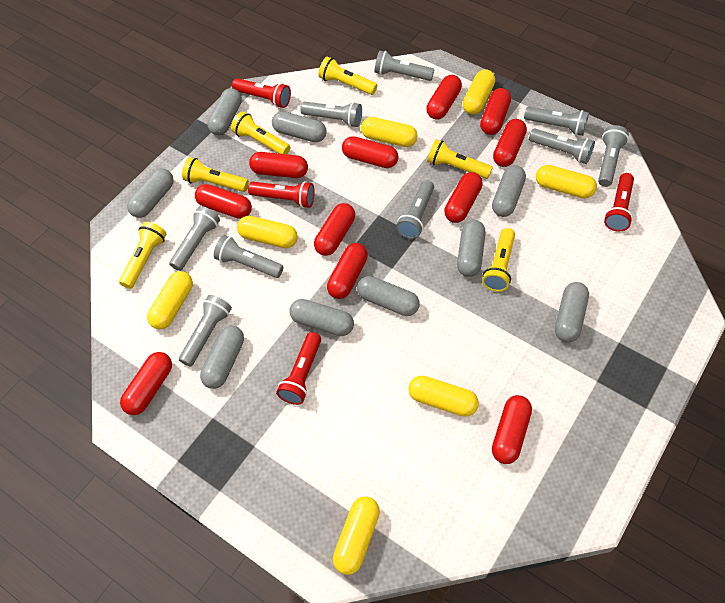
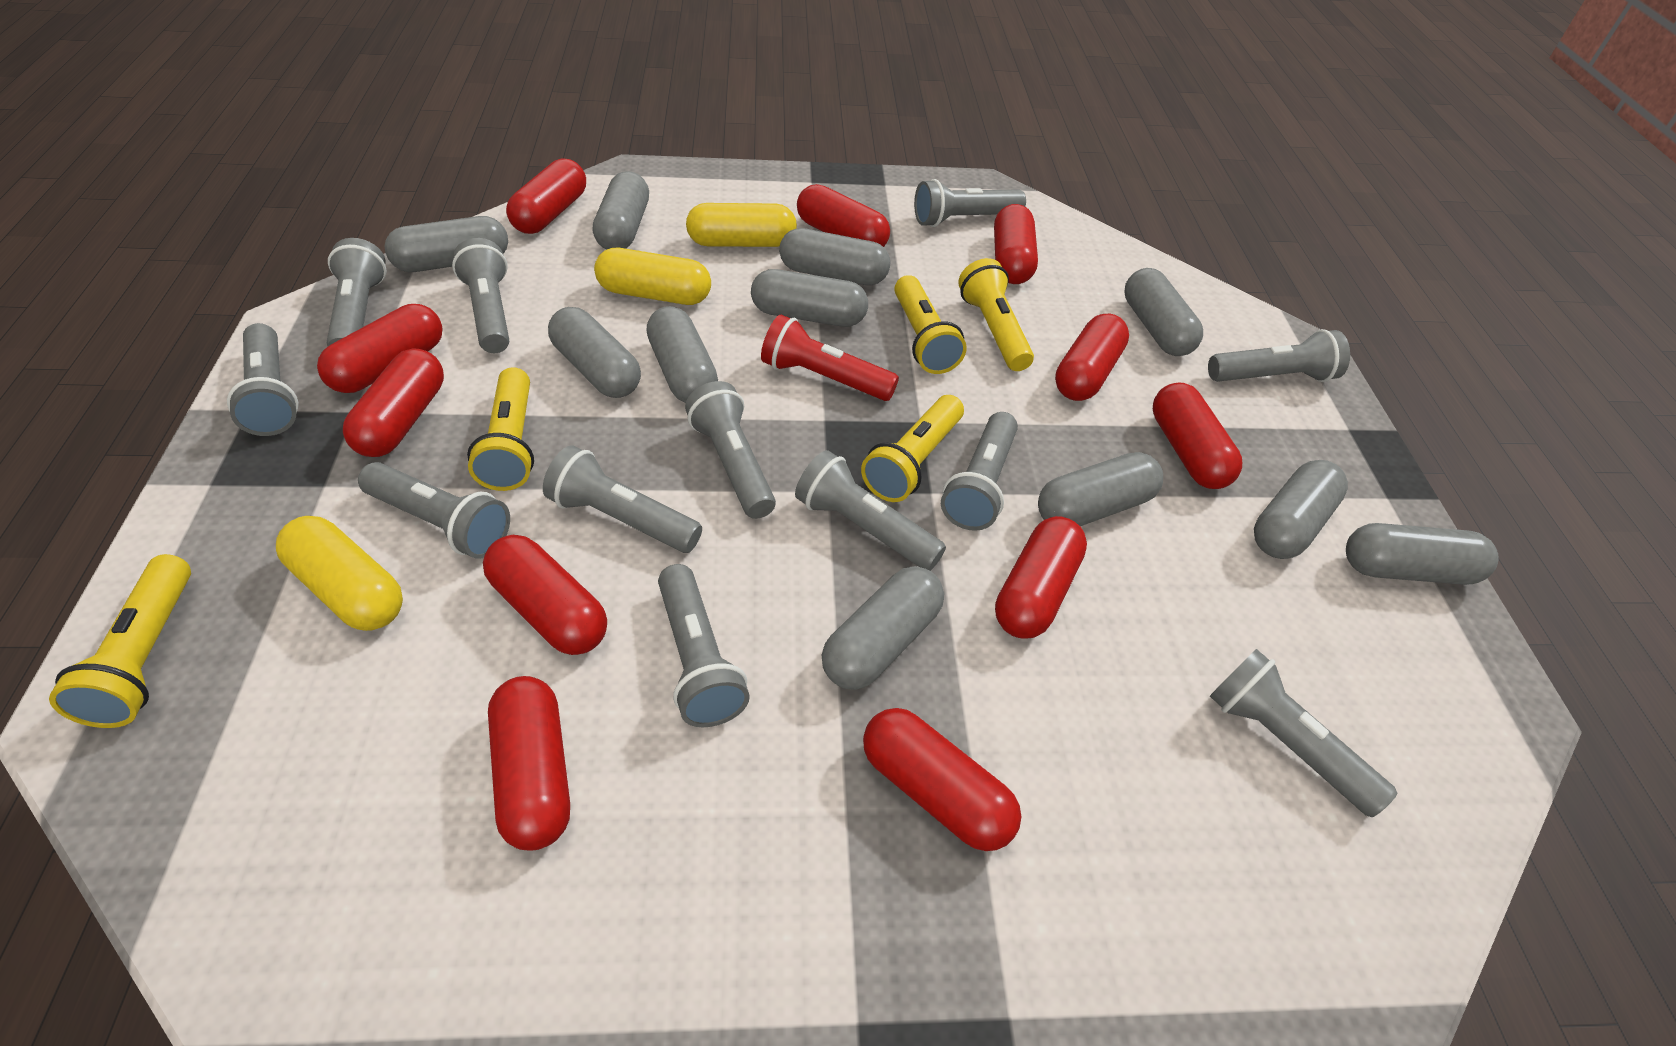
grey capsule: [127,168,174,218] [200,325,244,389] [208,88,242,135] [272,111,327,142] [289,299,354,336] [357,276,420,316] [457,220,486,277] [492,165,526,217] [555,282,589,342] = 9 -> [385,216,508,272] [548,307,641,398] [593,171,649,250] [646,306,718,403] [751,269,868,327] [779,228,890,285] [822,566,944,690] [1038,452,1163,526] [1124,268,1203,356] [1254,460,1348,559] [1346,523,1499,585] = 11
grey flashlight: [169,206,220,271] [179,295,232,367] [214,235,283,278] [300,101,362,127] [375,51,434,81] [396,180,434,239] [524,107,589,136] [529,128,595,164] [598,125,629,187] = 9 -> [227,323,298,436] [327,238,387,346] [358,462,510,559] [452,238,509,353] [543,445,702,553] [658,564,750,727] [685,381,776,519] [795,450,946,571] [914,179,1026,227] [941,412,1018,531] [1208,329,1350,382] [1210,649,1397,817] = 12
red flashlight: [232,78,291,108] [248,181,315,208] [276,332,321,405] [604,173,634,231] = 4 -> [761,315,899,401] = 1
yellow capsule: [147,271,193,329] [237,216,298,248] [333,497,380,575] [361,117,418,147] [408,376,479,417] [463,69,495,115] [536,165,597,198] = 7 -> [276,516,403,631] [594,248,711,305] [686,203,797,247] = 3
yellow flashlight: [119,222,167,289] [182,157,249,192] [231,111,291,154] [318,57,377,95] [427,139,493,179] [482,228,515,292] = 6 -> [49,554,191,728] [467,367,534,491] [861,395,964,502] [894,275,967,374] [958,258,1034,371] = 5

